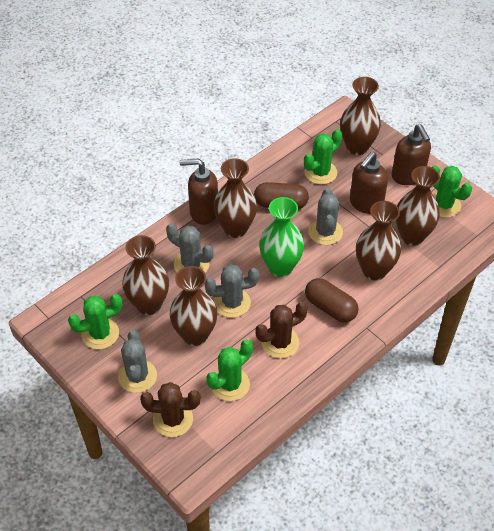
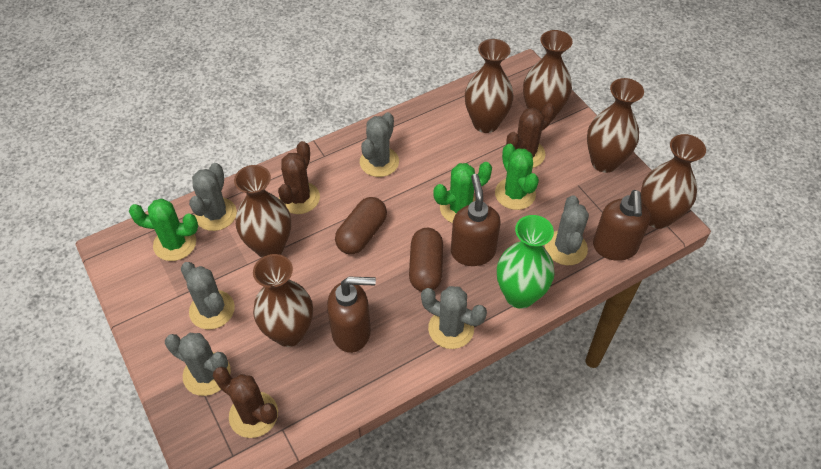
brown cactus: [140,382,201,437] [255,302,308,358] = 2 -> [213,367,278,438] [278,141,320,214] [506,103,555,168] = 3
green cactus: [68,294,122,349] [206,339,253,401] [304,129,342,185] [432,165,472,218] = 4 -> [129,199,198,261] [433,162,492,223] [495,144,539,210] = 3
grey cactus: [118,330,157,393] [166,223,214,273] [205,264,260,318] [308,188,343,245] = 4 -> [165,333,231,396] [181,262,235,329] [189,163,237,231] [360,112,399,177] [421,286,487,349] [545,195,589,265] = 6

